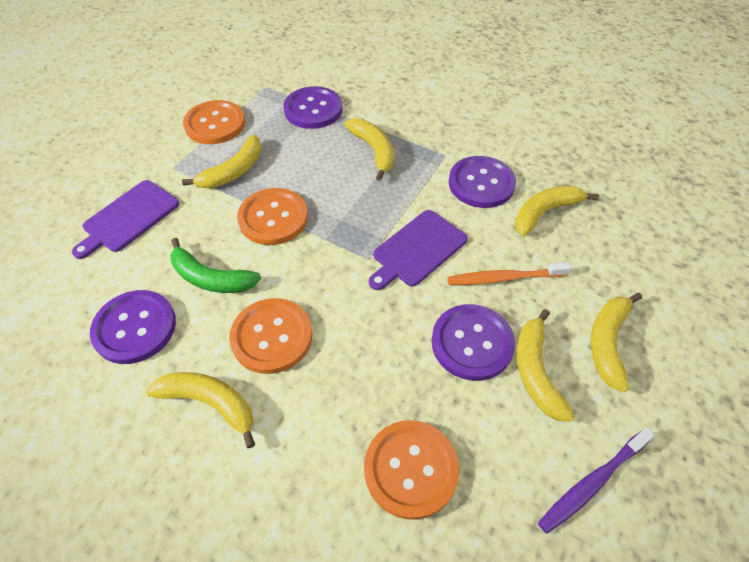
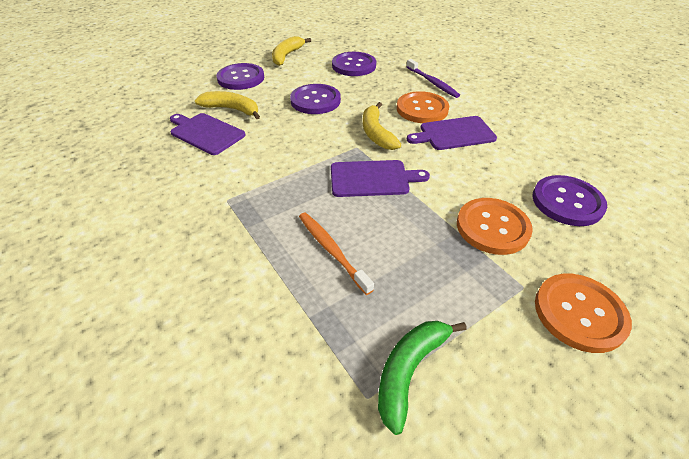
orange button: [183,100,245,144] [229,298,312,374] [237,188,308,245] [364,420,460,520] = 4 -> [397,91,449,123] [457,198,533,255] [535,274,632,353] = 3
purple cutting board: [72,180,179,259] [369,210,468,290] = 2 -> [170,113,245,155] [331,160,430,197] [407,116,497,150] = 3
yellow banana: [146,372,255,448] [182,135,262,188] [344,118,394,181] [515,185,599,236] [517,309,575,422] [591,293,642,392] = 6 -> [195,91,260,119] [272,36,311,66] [363,102,401,150] = 3

